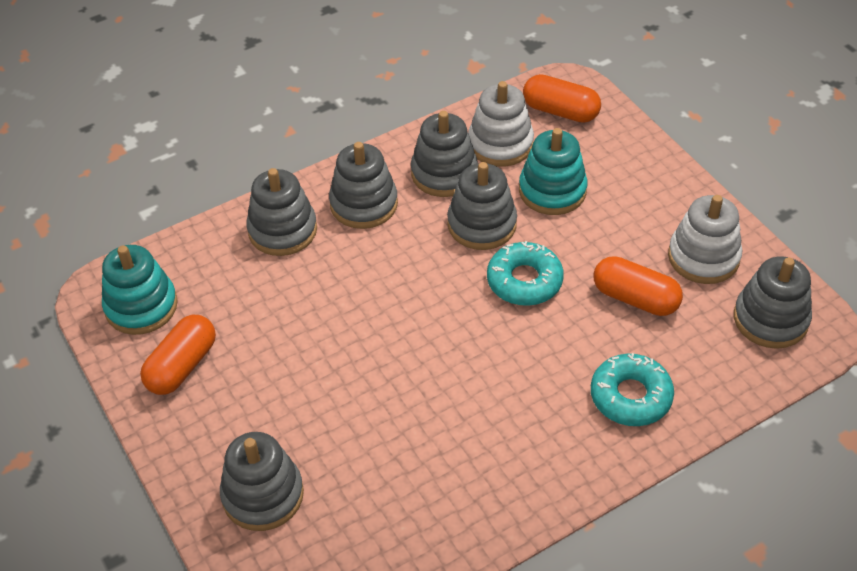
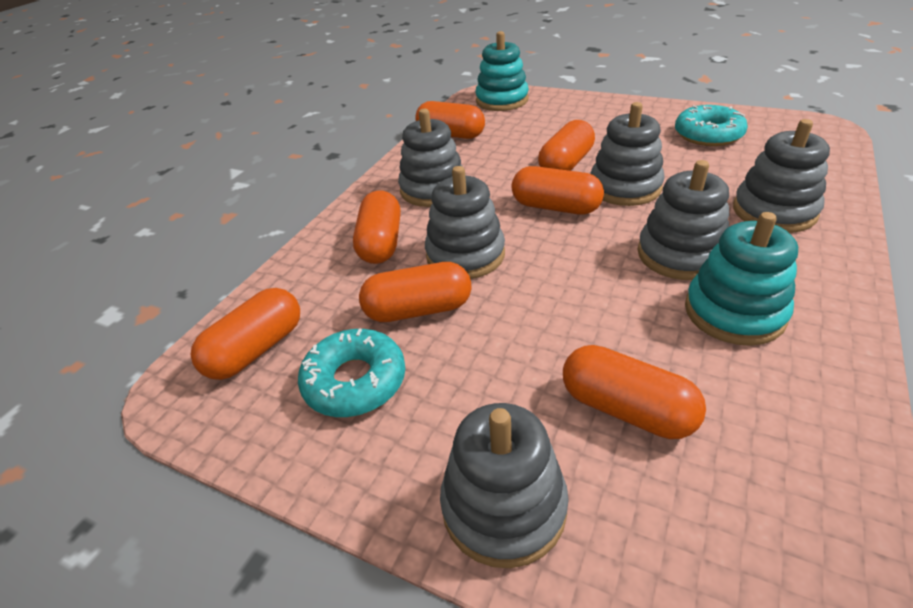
orange capsule: [140,315,216,395] [523,74,601,123] [593,256,683,316] = 3 -> [191,288,300,380] [353,190,400,264] [359,262,472,322] [415,101,485,139] [512,166,604,215] [538,120,595,171] [563,345,706,439] = 7
white stacking toy: [468,81,534,167] [668,195,742,284] = 2 -> none = 0

